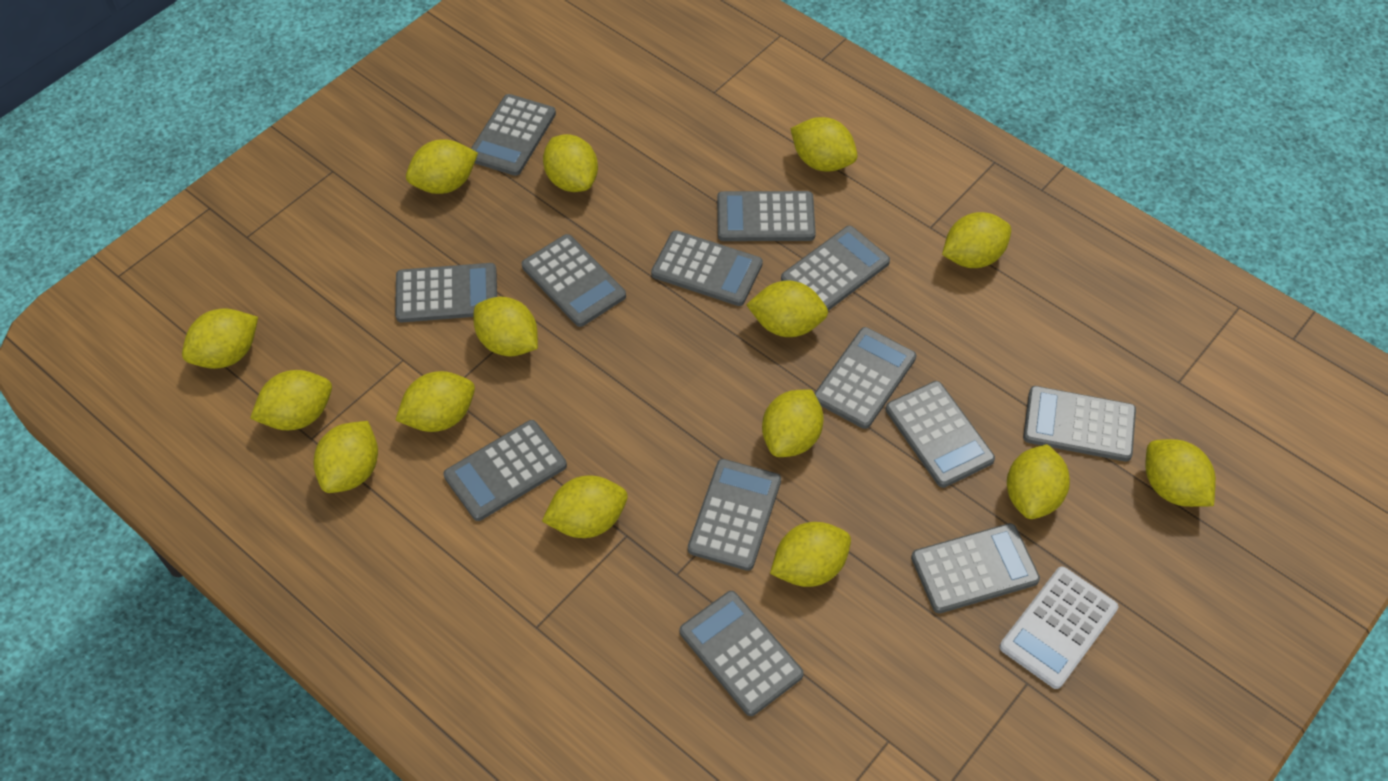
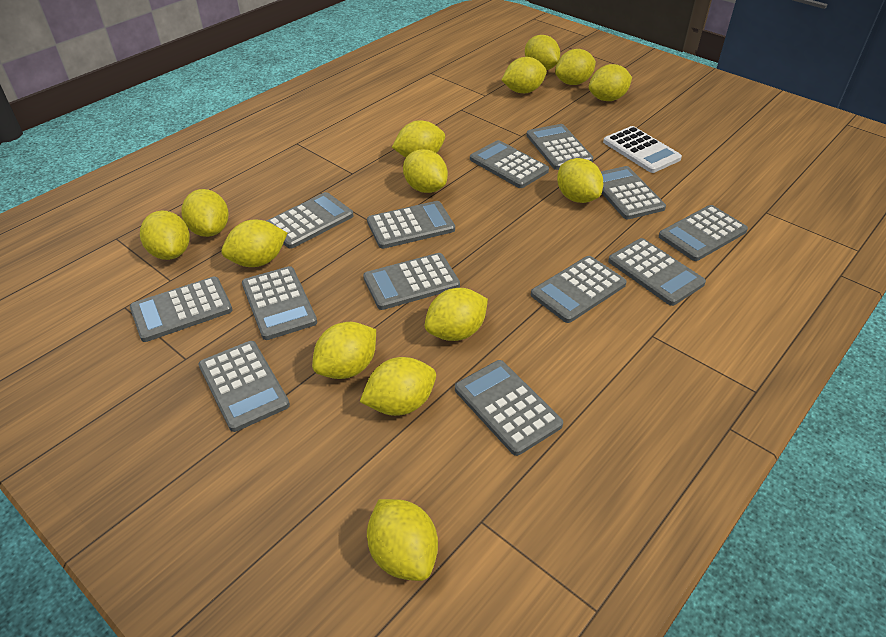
yellow lemon: [182,308,258,369] [250,370,332,430] [313,421,378,493] [396,371,475,432] [406,139,478,194] [473,297,538,357] [542,476,628,538] [543,134,598,192] [746,281,828,337] [762,389,824,457] [770,522,851,587] [790,117,858,172] [942,212,1011,268] [1007,444,1070,519] [1146,439,1216,507] = 15 -> [140,210,190,260] [181,189,229,237] [221,220,287,267] [312,322,376,379] [360,357,436,416] [367,499,438,581] [392,120,445,158] [403,149,448,193] [425,288,488,341] [502,57,547,93] [525,35,560,70] [555,49,596,85] [557,158,603,203] [589,64,632,101] = 14

